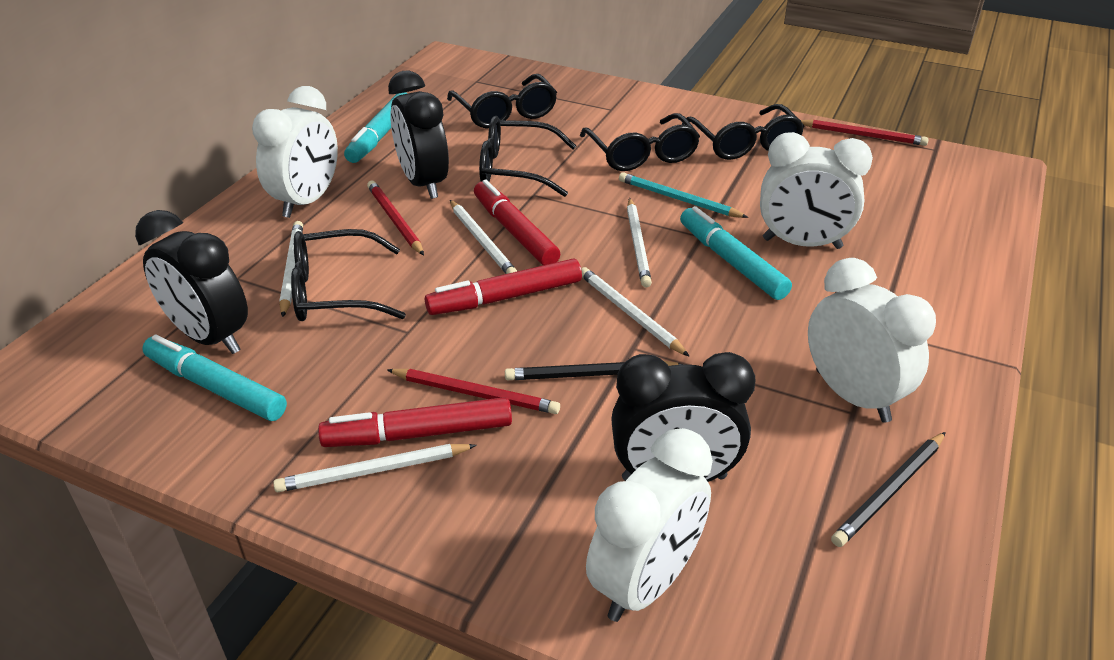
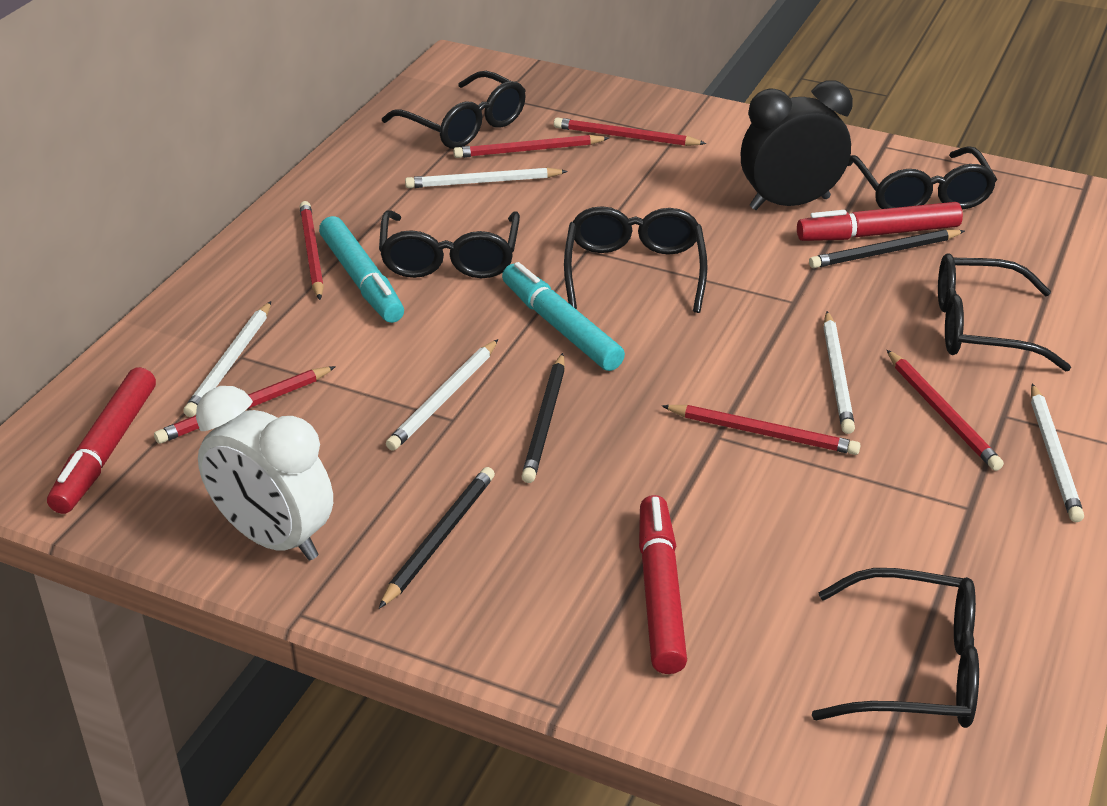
black clock: [135,210,248,354] [388,70,449,199] [611,352,756,482] = 3 -> [741,80,853,210] = 1
black glasses: [291,229,406,321] [447,74,557,129] [479,116,576,197] [580,113,700,171] [682,104,805,160] = 5 -> [379,210,520,278] [382,71,526,149] [564,206,708,313] [812,568,979,728] [847,146,997,210] [938,253,1071,372] = 6
black pencil: [505,361,682,380] [831,432,946,547] = 2 -> [379,467,495,609] [521,353,565,483] [809,229,965,268] = 3
red pencil: [367,181,424,255] [387,369,560,414] [801,119,929,146] = 3 -> [154,366,336,444] [300,201,324,300] [453,135,609,158] [554,118,707,146] [662,405,861,455] [887,350,1004,471] = 6
turquoise marker: [142,335,287,421] [344,92,408,163] [680,206,792,300] = 3 -> [319,216,404,323] [502,262,625,371] = 2
turquoise pencil: [619,172,748,218] = 1 -> none = 0
white clock: [252,86,338,218] [586,428,713,622] [760,132,873,249] [808,258,936,423] = 4 -> [196,386,333,561] = 1

